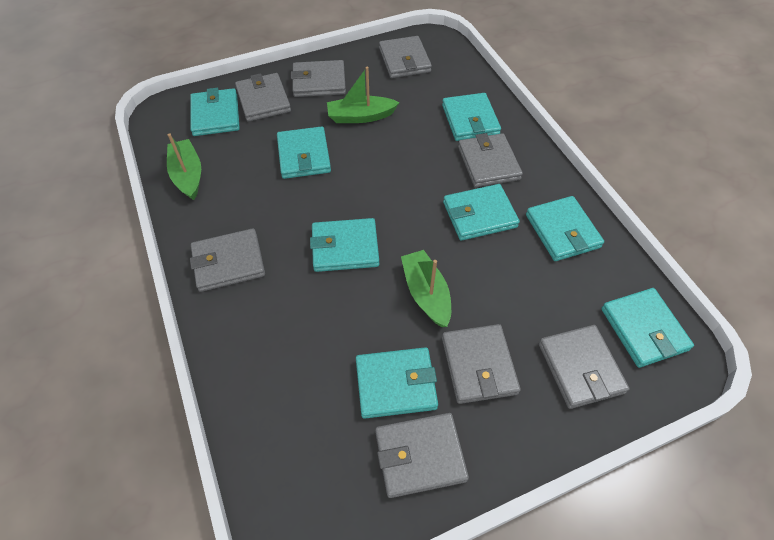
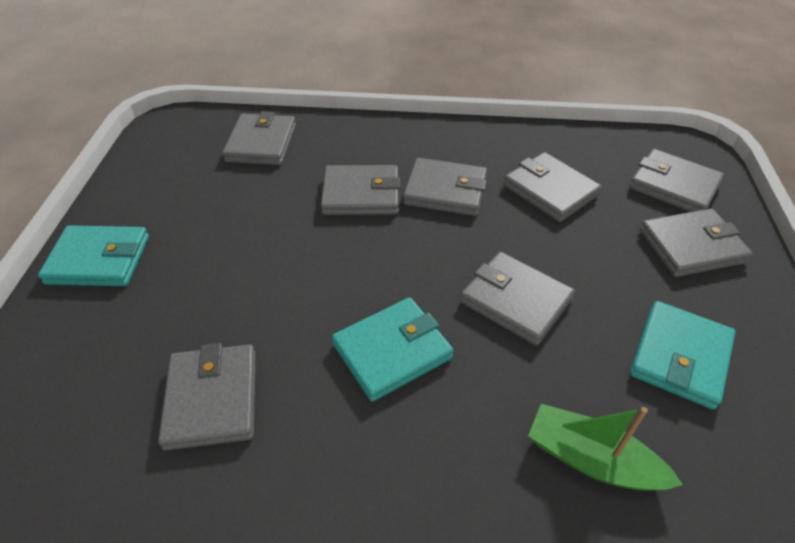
green boat: [167,133,201,200] [327,67,399,123] [401,250,451,327] = 3 -> [528,404,683,491] = 1
turquoise wallet: [190,88,240,136] [277,126,331,179] [310,218,379,272] [356,347,438,419] [442,93,501,141] [443,184,520,241] [526,196,604,261] [601,288,694,368] = 8 -> [38,225,149,286] [332,297,454,402] [630,301,736,410] = 3

